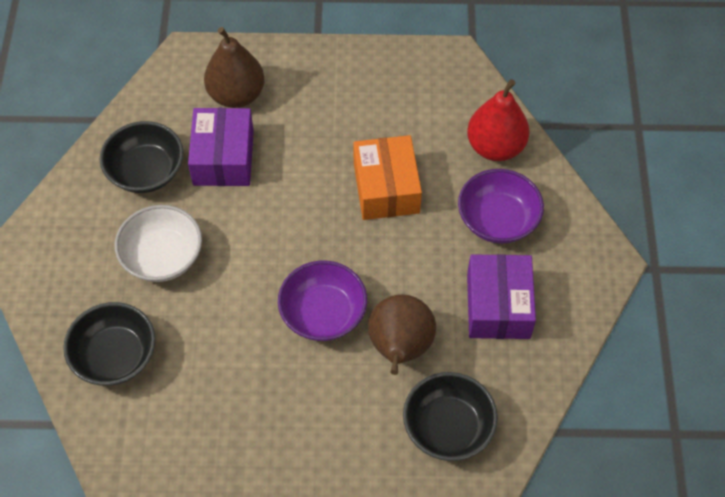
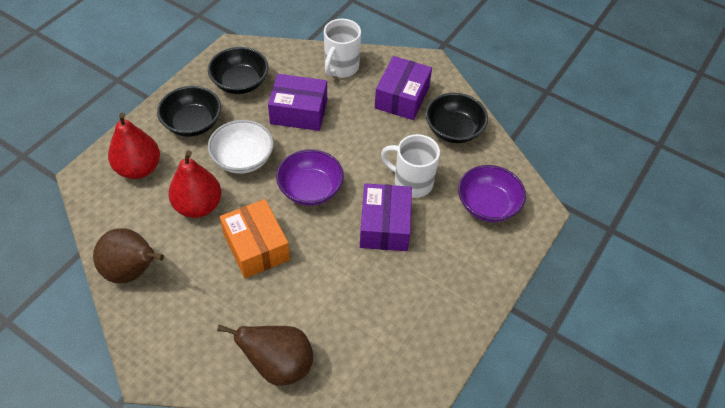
purple box: [188,108,254,186] [467,254,536,339] = 2 -> [268,74,327,131] [360,183,412,251] [375,56,432,120] = 3
red pear: [467,79,530,161] = 1 -> [108,113,160,179] [168,151,221,218] = 2
white mug: none = 0 -> [324,19,361,77] [381,134,440,198] = 2

